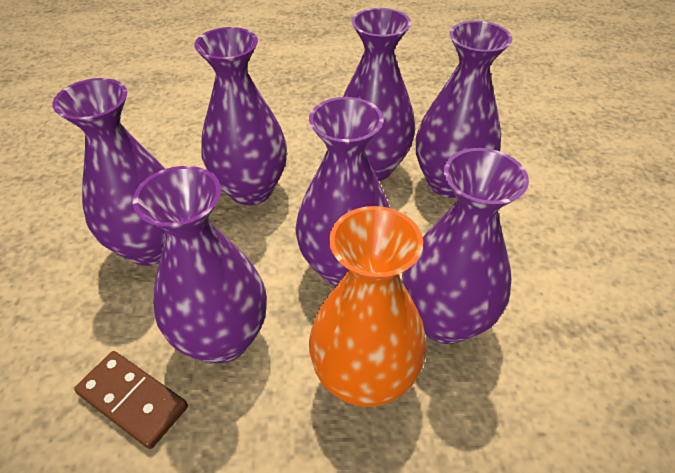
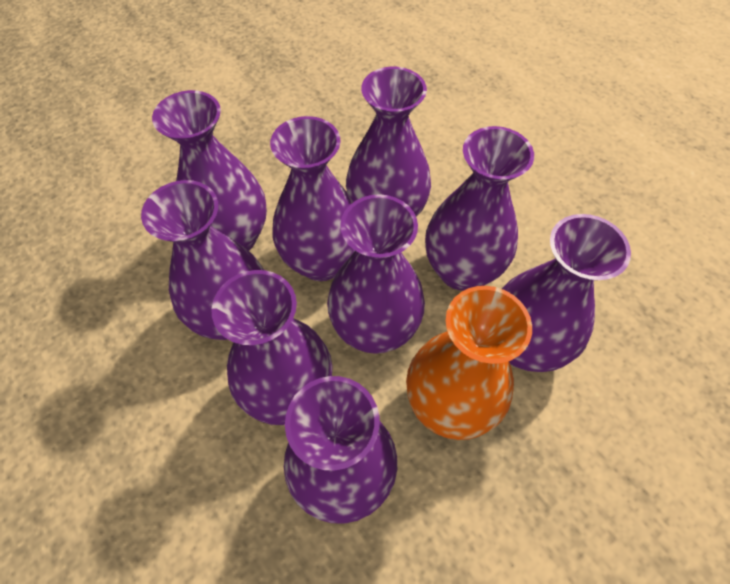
brown domino: [74,351,188,449] = 1 -> none = 0
purple vase: [52,78,166,266] [133,166,267,364] [194,27,287,205] [295,97,390,286] [343,8,415,181] [402,148,529,344] [416,21,512,198] = 7 -> [141,180,264,340] [152,90,267,251] [212,270,333,425] [270,116,355,281] [284,376,397,524] [327,194,425,354] [346,67,431,217] [425,126,534,291] [502,214,631,372] = 9

